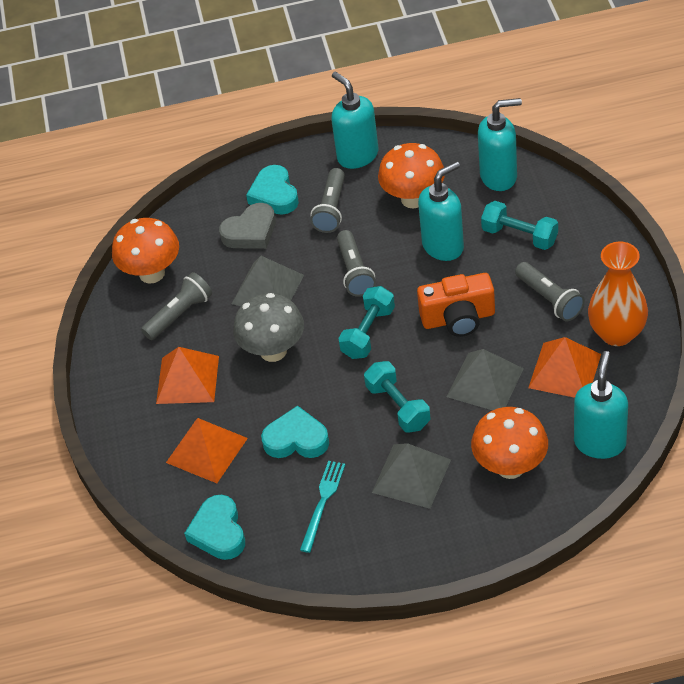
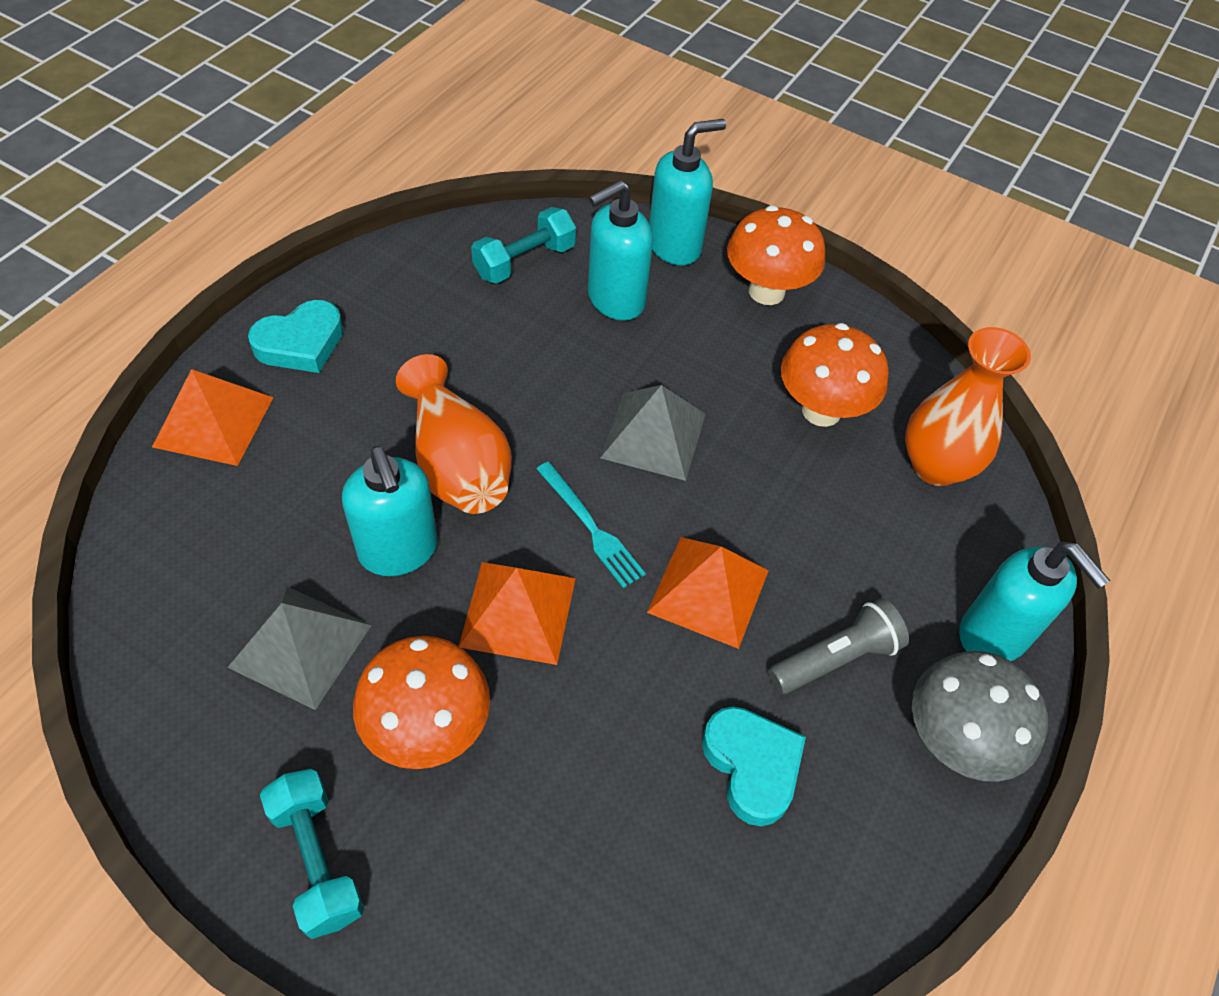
grey flashlight: [141,272,212,340] [310,168,345,233] [337,230,376,297] [515,262,585,322] = 4 -> [768,598,909,694] = 1
grey heart: [219,203,276,249] = 1 -> none = 0
grey pyramid: [232,256,304,306] [372,443,451,509] [447,349,524,410] = 3 -> [227,587,372,710] [600,385,706,481] = 2
orange camera: [417,273,495,337] = 1 -> none = 0
orange vase: [588,242,648,346] = 1 -> [396,354,512,514] [905,327,1031,486] = 2
turquoise dumbbell: [338,286,395,359] [364,361,430,433] [481,201,558,250] = 3 -> [260,769,364,939] [471,207,576,283] = 2
turquoise heart: [184,495,245,560] [246,165,299,215] [261,406,329,458] = 3 -> [248,300,344,373] [702,707,806,826] = 2

